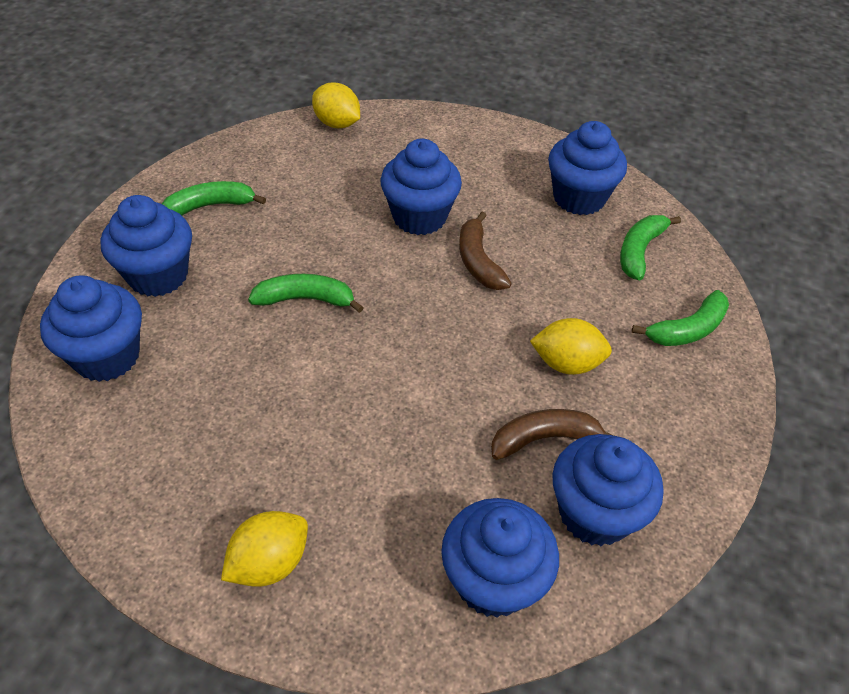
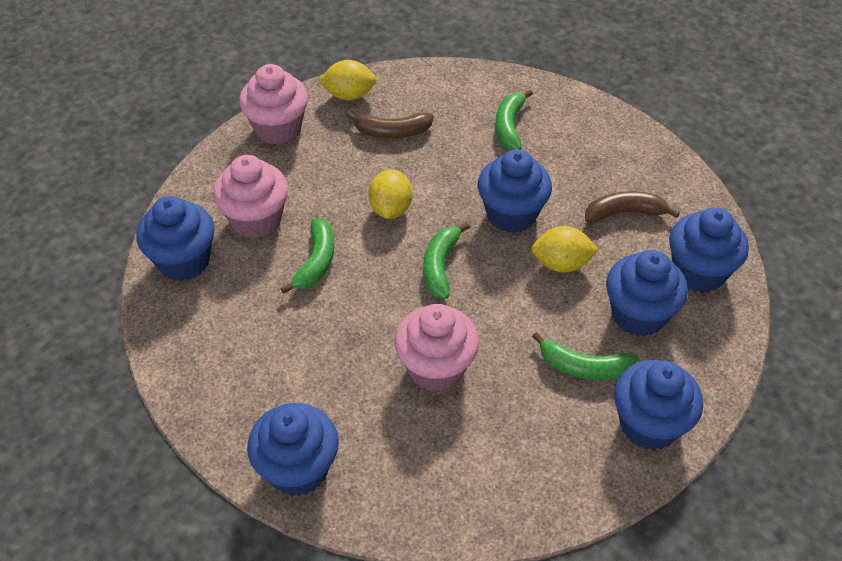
pink cupcake: none = 0 -> [213,155,288,238] [239,64,308,145] [395,304,479,392] = 3

